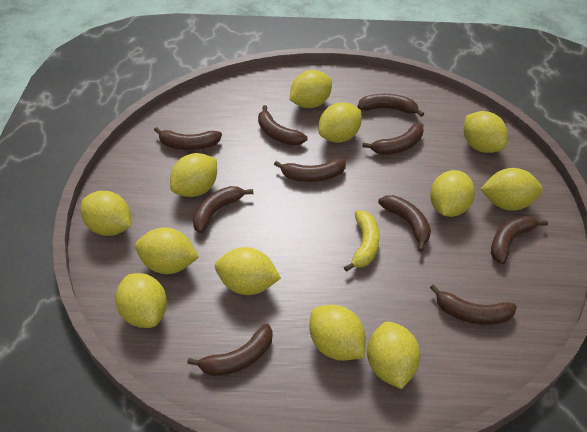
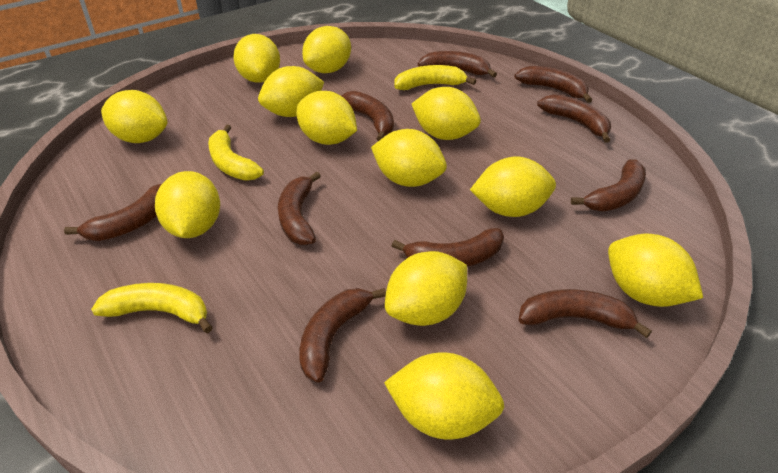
yellow banana: [344,211,380,272] = 1 -> [91,283,213,333] [208,124,264,181] [394,65,476,90] = 3

